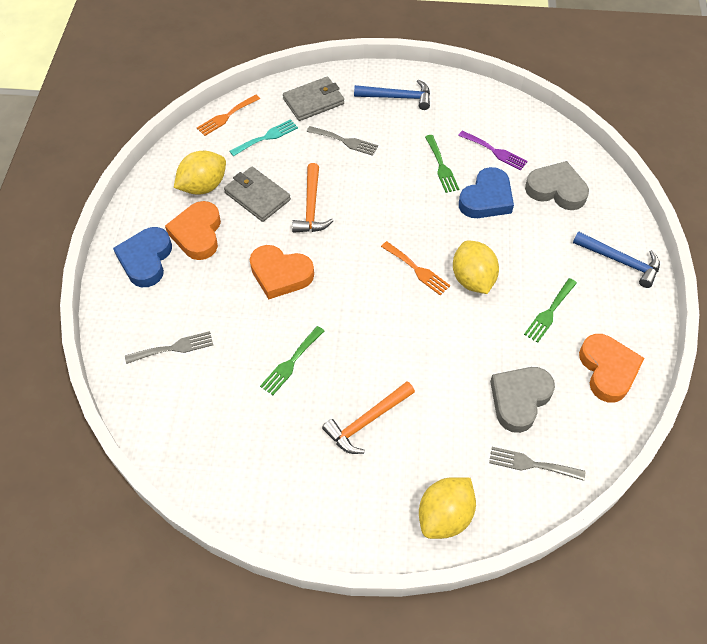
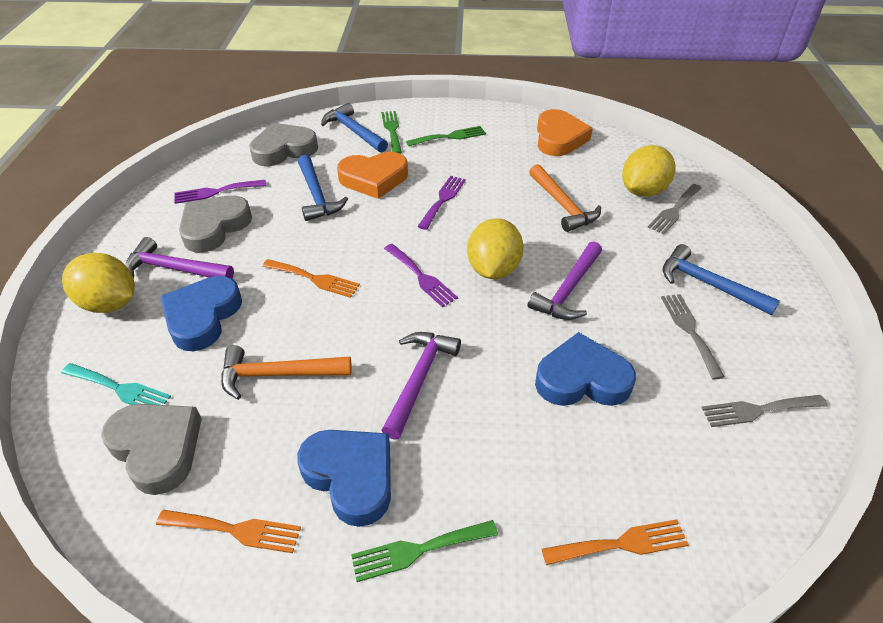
blue hammer: [354,79,430,110] [573,232,660,288] = 2 -> [298,155,348,221] [321,103,388,153] [663,244,780,315] = 3
blue heart: [113,227,172,287] [459,167,514,218] = 2 -> [160,276,242,351] [297,430,391,527] [535,332,636,406] = 3
grey heart: [490,367,555,433] [525,161,589,210] = 2 -> [101,404,202,495] [179,195,252,253] [249,123,318,166] = 3
grey wallet: [224,167,291,222] [283,77,344,121] = 2 -> none = 0
orange fork: [197,95,260,136] [381,241,450,296] = 2 -> [156,510,301,553] [262,259,360,298] [542,519,689,565] = 3
orange heart: [165,201,221,260] [250,245,314,299] [579,334,644,403] = 3 -> [337,152,408,199] [537,109,593,156] = 2
purple fork: [458,131,528,171] = 1 -> [174,180,266,204] [384,244,458,307] [417,176,466,230] = 3
purple hammer: none = 0 -> [125,237,234,279] [381,332,461,440] [528,241,602,320] = 3

